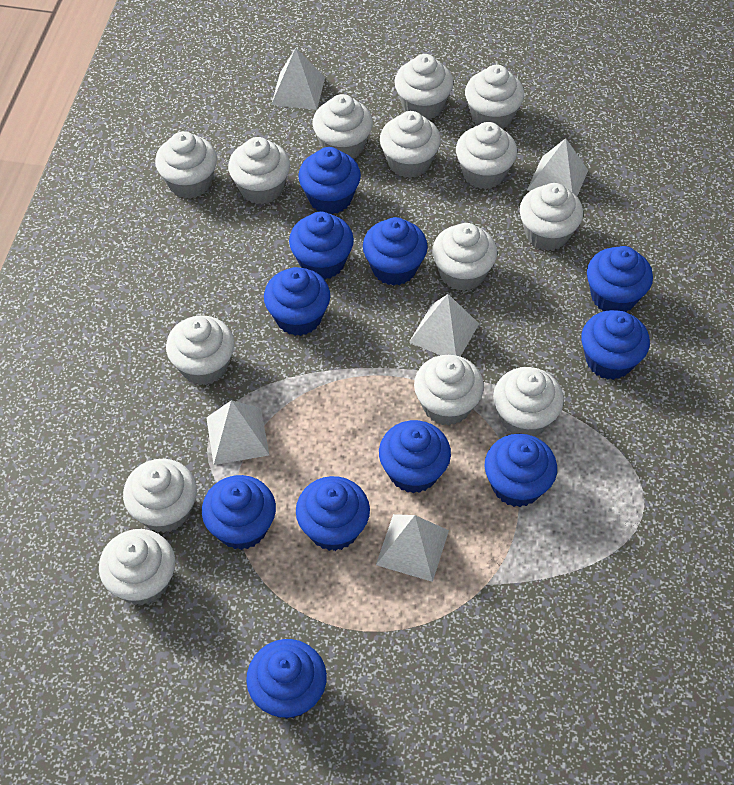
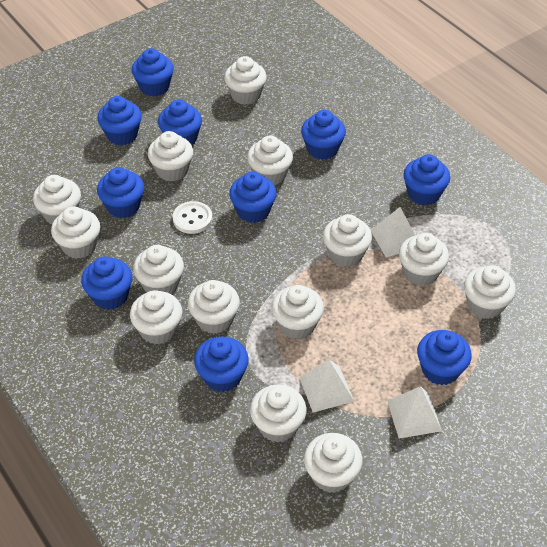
blue cupcake: [202,475,276,550] [246,639,327,719] [264,267,330,336] [289,212,354,280] [296,476,370,551] [298,147,361,215] [363,217,428,286] [379,420,451,493] [484,434,557,507] [581,310,650,380] [587,246,653,312] = 11 -> [81,256,133,310] [97,96,142,145] [97,167,144,218] [132,48,174,96] [158,99,202,146] [194,337,249,392] [229,172,277,223] [301,110,346,160] [404,154,450,205] [417,330,472,385] = 10
white button: none = 0 -> [173,201,212,234] = 1
white pyramid: [206,400,269,465] [271,48,325,110] [376,514,449,582] [409,294,479,357] [527,138,588,196] = 5 -> [299,359,354,412] [371,207,415,257] [387,386,442,438] = 3

